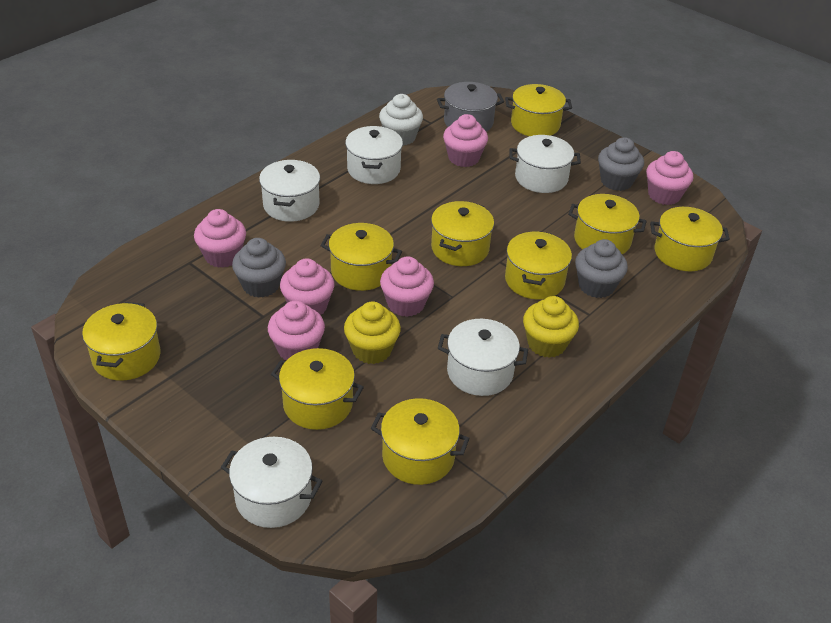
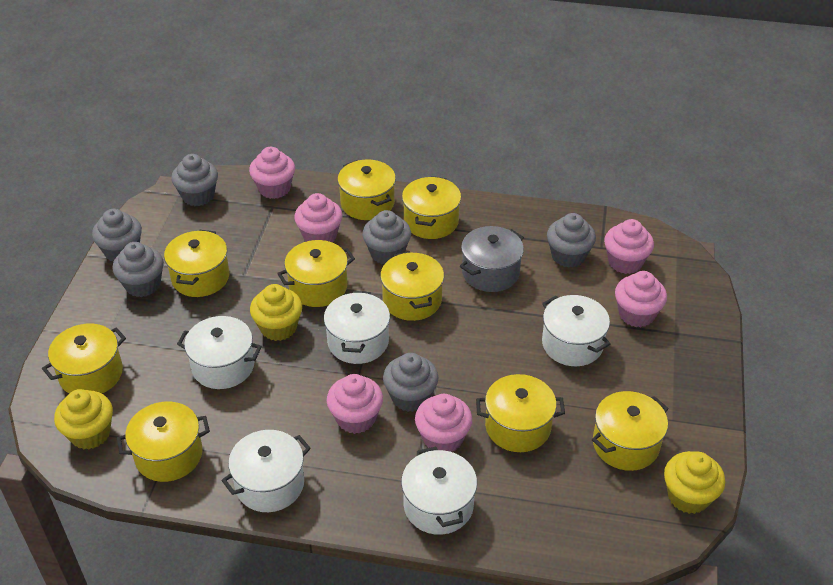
grey cupcake: [232,238,286,298] [575,239,628,298] [598,137,644,191] = 3 -> [92,209,142,262] [113,242,164,297] [171,154,218,206] [363,210,411,264] [383,353,438,412] [547,213,596,268] = 6
white cupcake: [379,94,423,146] = 1 -> none = 0
yellow cupcake: [344,301,401,364] [523,296,579,358] = 2 -> [54,389,113,450] [250,284,302,341] [664,451,725,514] = 3

